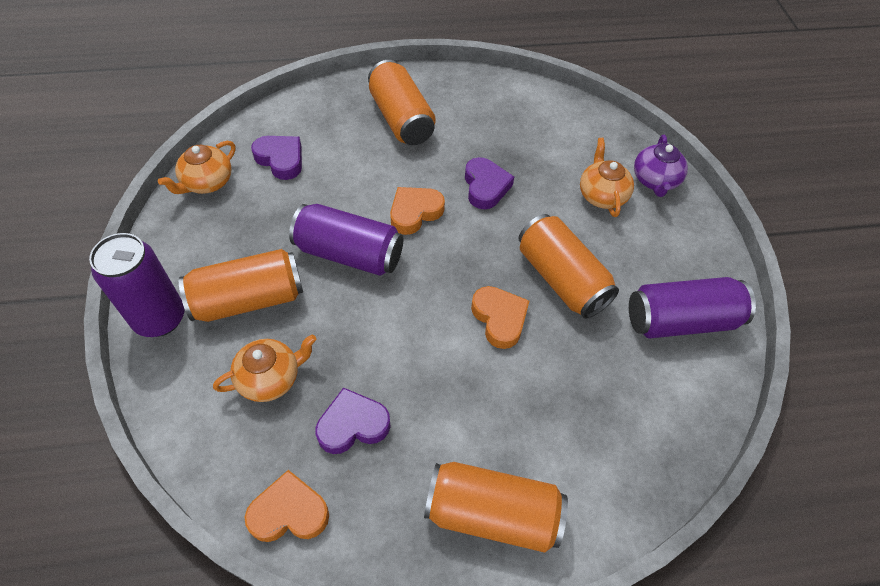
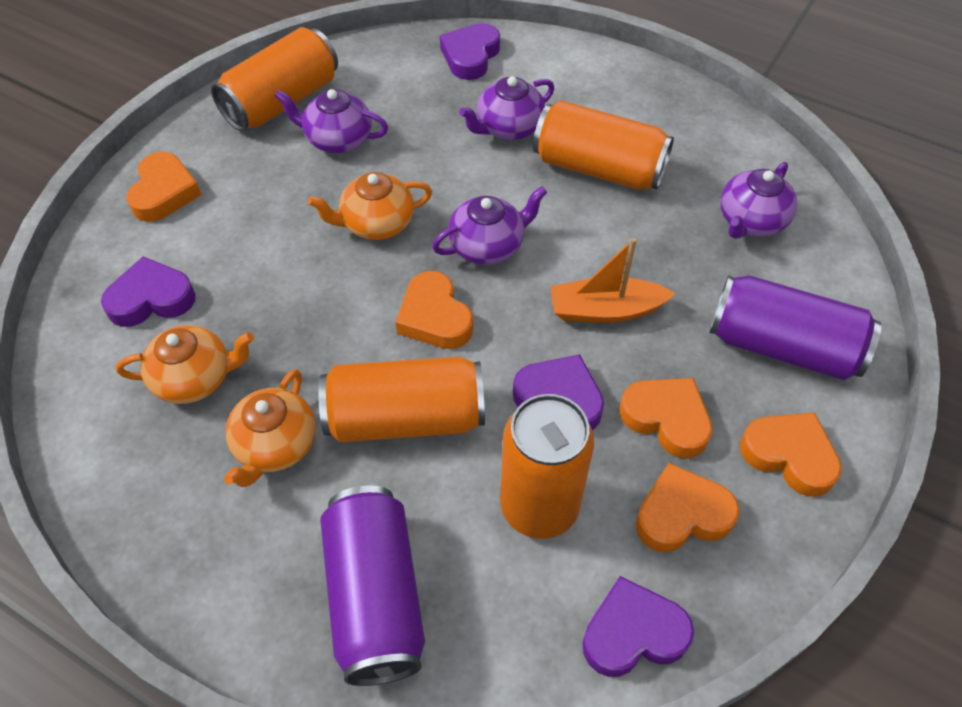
orange boat: none = 0 -> [550,238,675,323] = 1
orange heart: [245,470,329,542] [390,187,445,235] [471,286,529,349] = 3 -> [126,152,201,222] [396,271,473,349] [620,378,712,458] [636,463,740,552] [740,412,842,497] = 5
purple can: [89,233,184,337] [289,204,403,276] [629,277,756,339] = 3 -> [320,485,425,686] [709,275,881,380] = 2
purple heart: [251,136,302,180] [315,388,391,454] [465,157,514,209] = 3 -> [101,257,196,327] [440,23,500,80] [513,354,604,430] [582,576,694,677] = 4
purple teapot: [634,135,688,197] = 1 -> [275,89,388,153] [432,186,547,265] [459,76,554,140] [720,162,797,239] = 4

